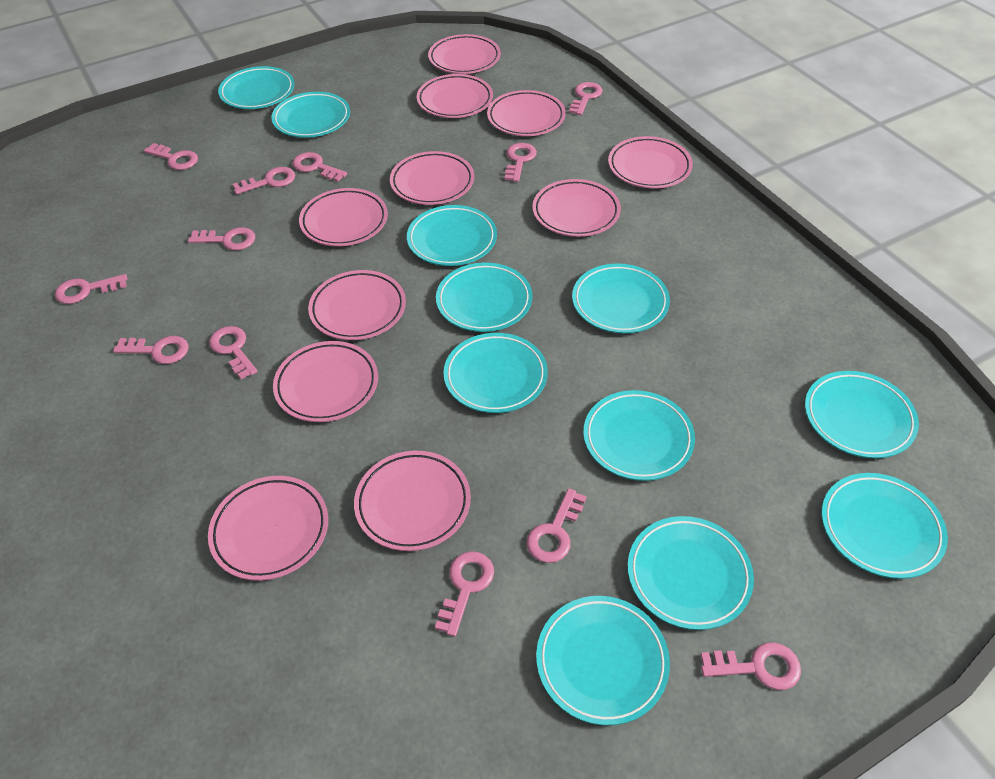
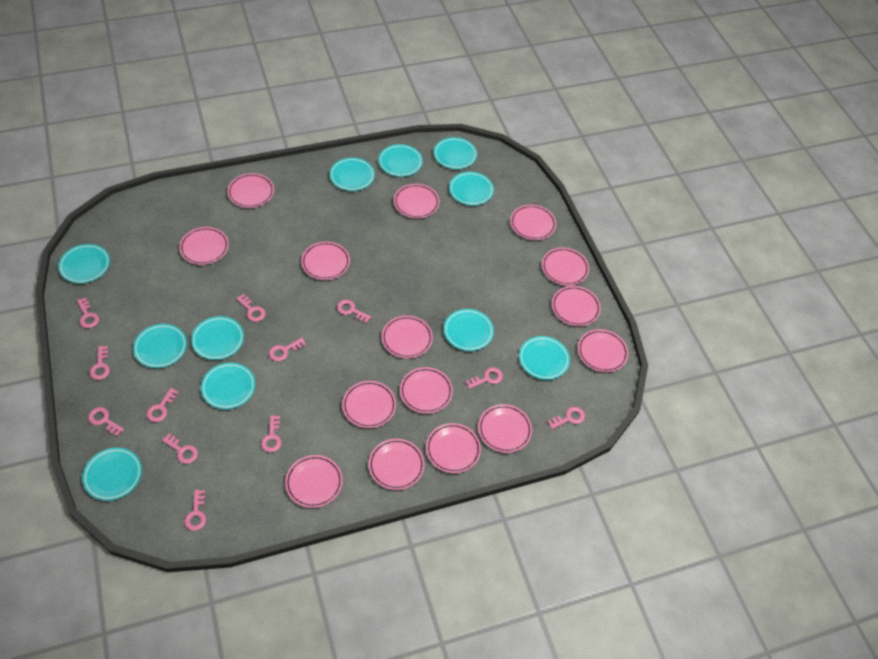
pink plate: [208,476,328,581] [273,341,378,422] [299,188,388,246] [308,270,406,340] [354,451,471,551] [390,151,474,205] [417,74,493,118] [428,34,501,74] [487,90,566,136] [532,179,621,237] [608,136,693,188] = 11 -> [179,227,229,265] [227,173,274,208] [285,455,343,508] [301,241,350,280] [342,381,396,428] [368,439,425,490] [382,316,433,359] [394,184,440,219] [400,367,453,414] [426,423,481,473] [478,404,532,453] [510,205,556,240] [542,247,589,286] [552,286,601,326] [578,329,628,372] = 15

